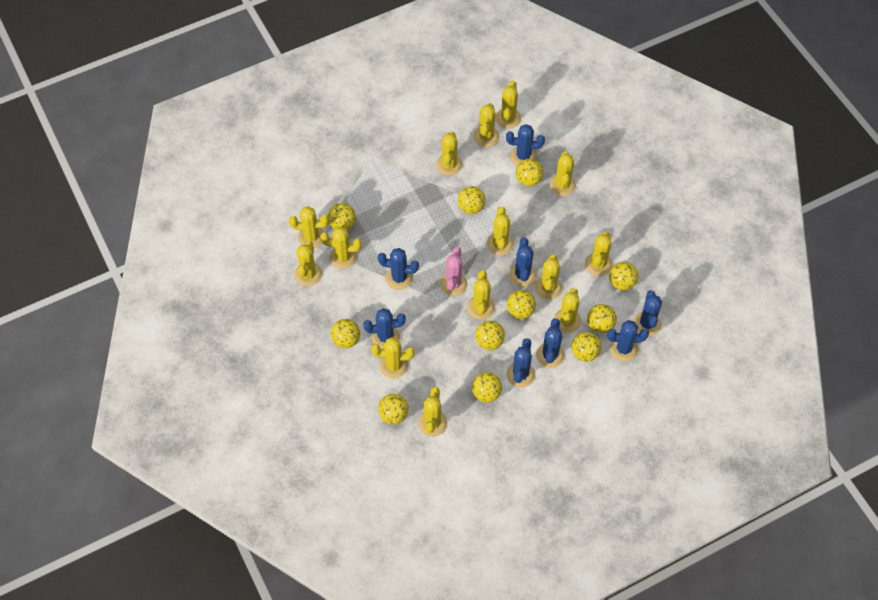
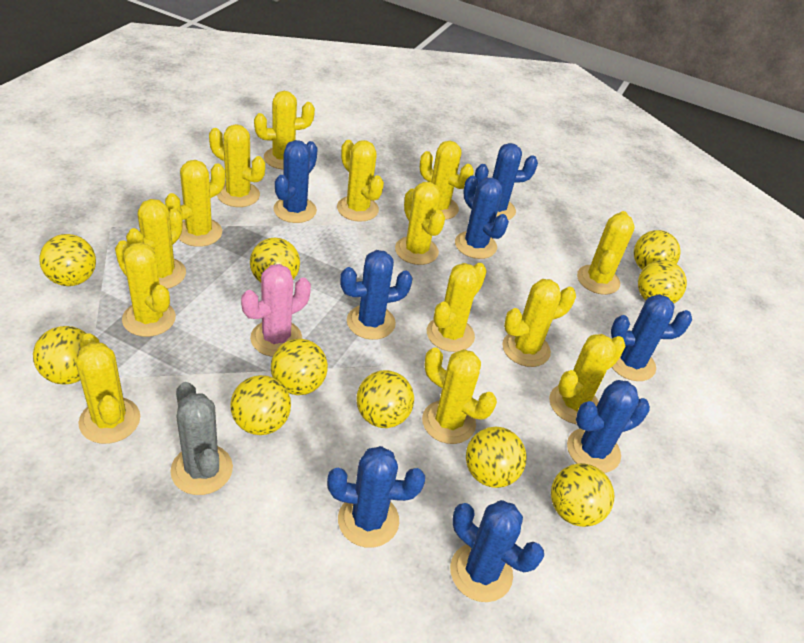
grey cactus: none = 0 -> [170,382,233,495] = 1
yellow ball: [328,203,356,230] [331,319,360,348] [378,394,409,424] [458,186,486,214] [472,372,502,403] [475,321,505,350] [507,290,536,319] [516,159,543,186] [572,332,601,362] [587,304,617,333] [609,262,638,290] = 11 -> [33,326,87,385] [39,234,96,286] [230,375,291,435] [250,237,300,283] [271,339,328,395] [356,370,414,428] [466,427,527,488] [551,463,614,527] [634,230,681,270] [638,260,687,303] = 10

